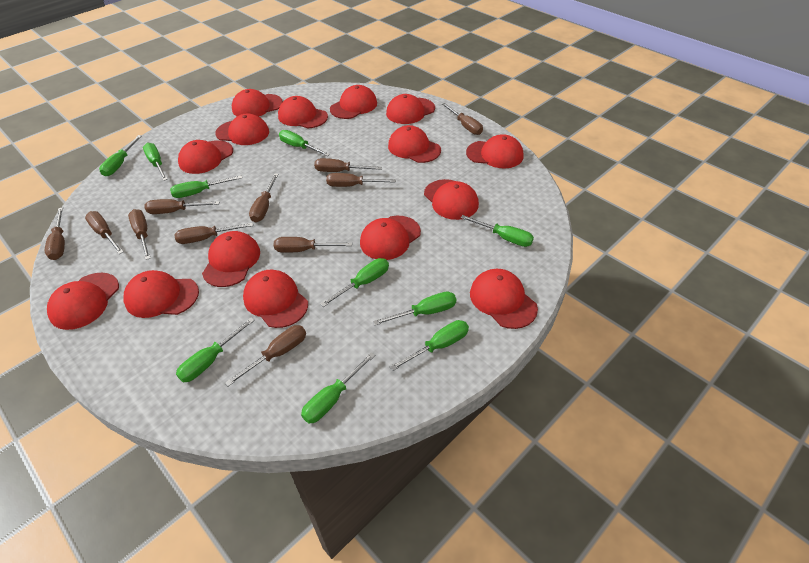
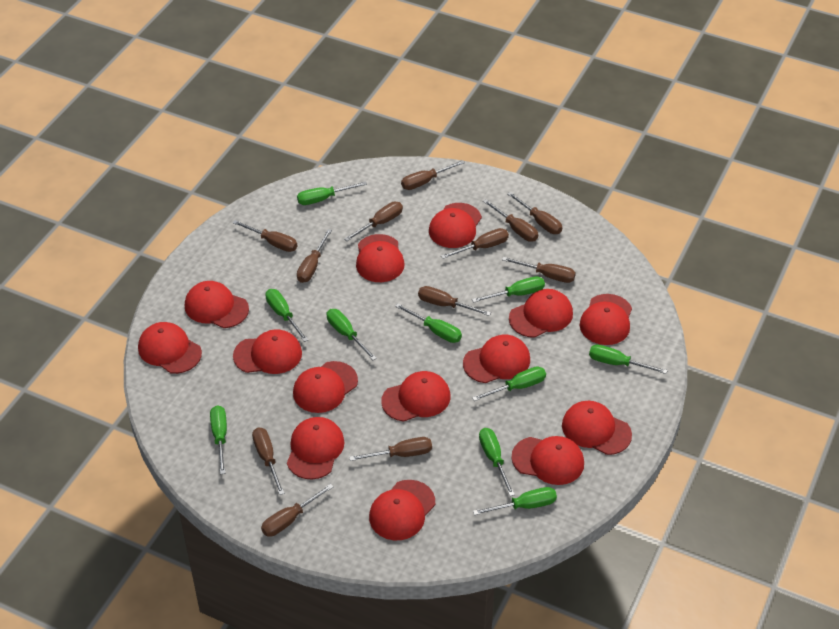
brown screwdriver: [45,207,65,260] [85,211,123,254] [128,209,150,260] [145,199,220,214] [174,223,253,244] [225,325,306,386] [249,173,278,223] [274,237,352,253] [314,158,382,172] [326,173,396,187] [442,103,483,135] = 11 -> [233,220,297,252] [252,428,284,495] [261,484,334,537] [297,229,332,283] [344,202,403,241] [349,437,432,461] [401,160,465,190] [418,286,491,316] [441,228,509,259] [483,199,538,242] [502,257,576,283] [508,192,562,234] = 12
red cap: [47,273,119,330] [124,270,199,318] [178,140,233,174] [202,231,260,287] [215,113,269,145] [232,89,283,116] [243,270,308,328] [278,96,328,128] [330,85,377,119] [360,216,421,260] [386,94,435,124] [388,125,441,163] [424,179,479,220] [466,134,523,169] [470,269,538,329] = 15 -> [138,322,202,374] [185,281,249,328] [233,329,302,374] [287,417,344,479] [293,361,358,413] [356,234,404,282] [369,480,435,540] [381,371,450,422] [429,203,482,248] [463,335,530,383] [509,289,573,338] [512,436,584,485] [562,401,632,455] [580,294,632,345] = 14

